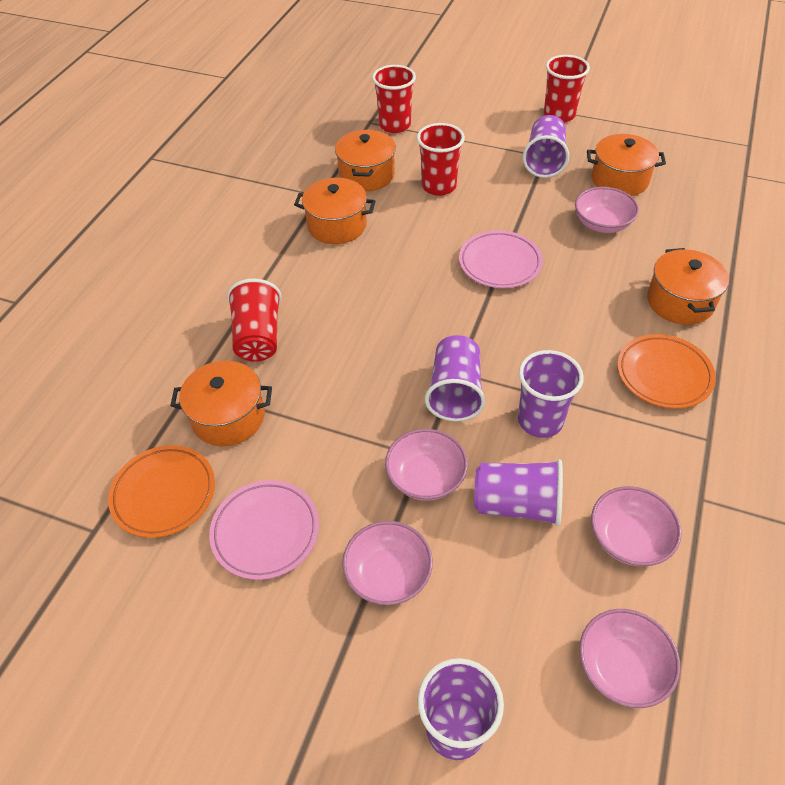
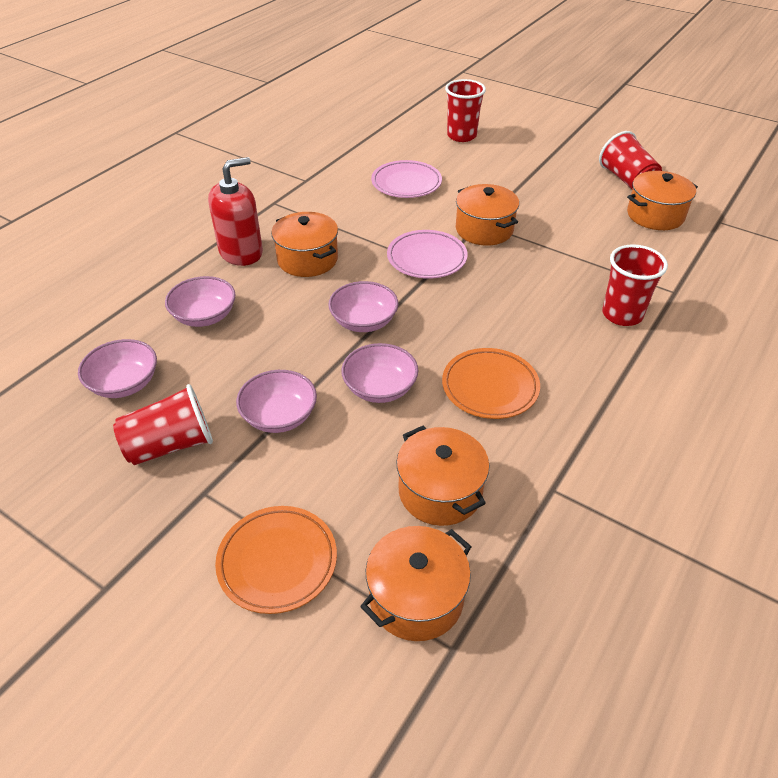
purple cup: [418,658,504,760] [425,335,486,422] [474,459,563,526] [518,350,584,438] [523,115,569,178] = 5 -> none = 0
red soap dispenser: none = 0 -> [208,157,263,266] = 1

